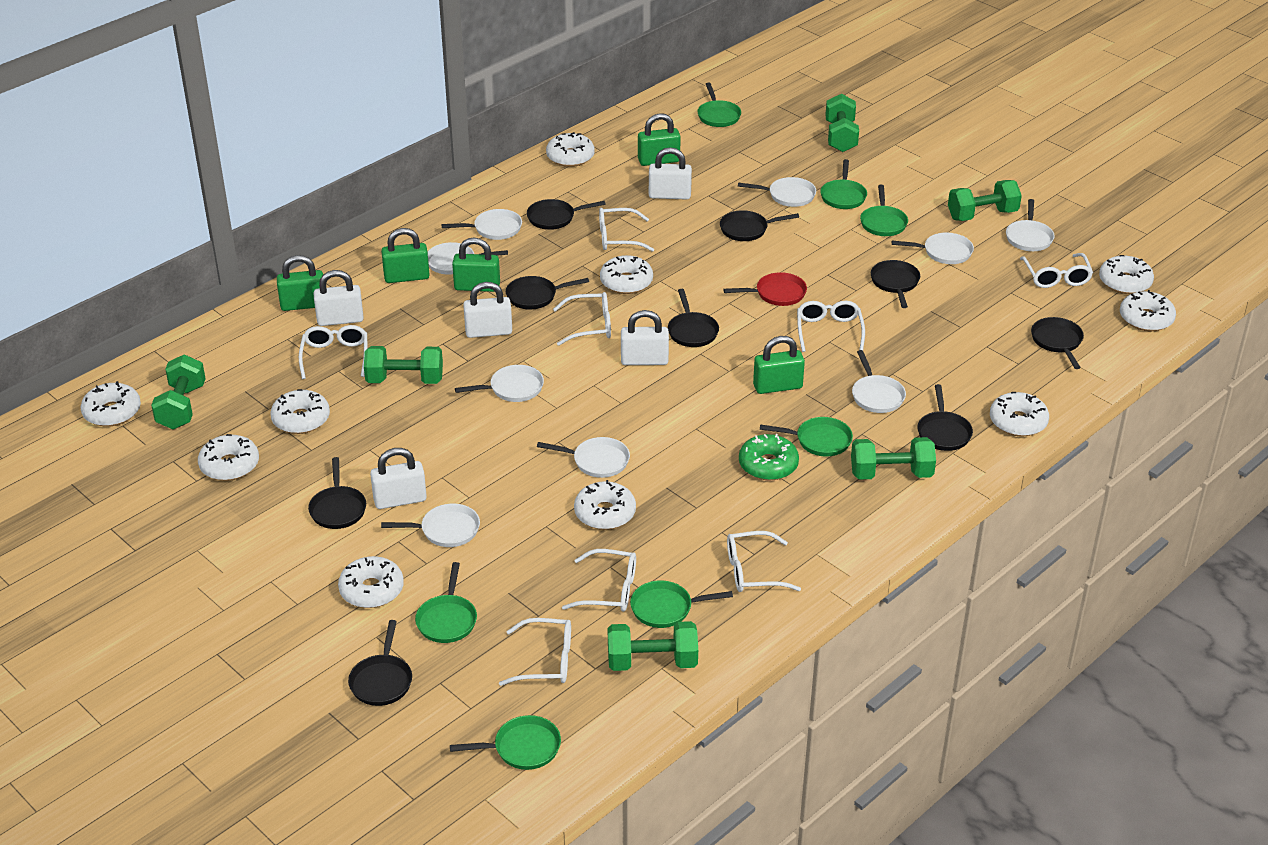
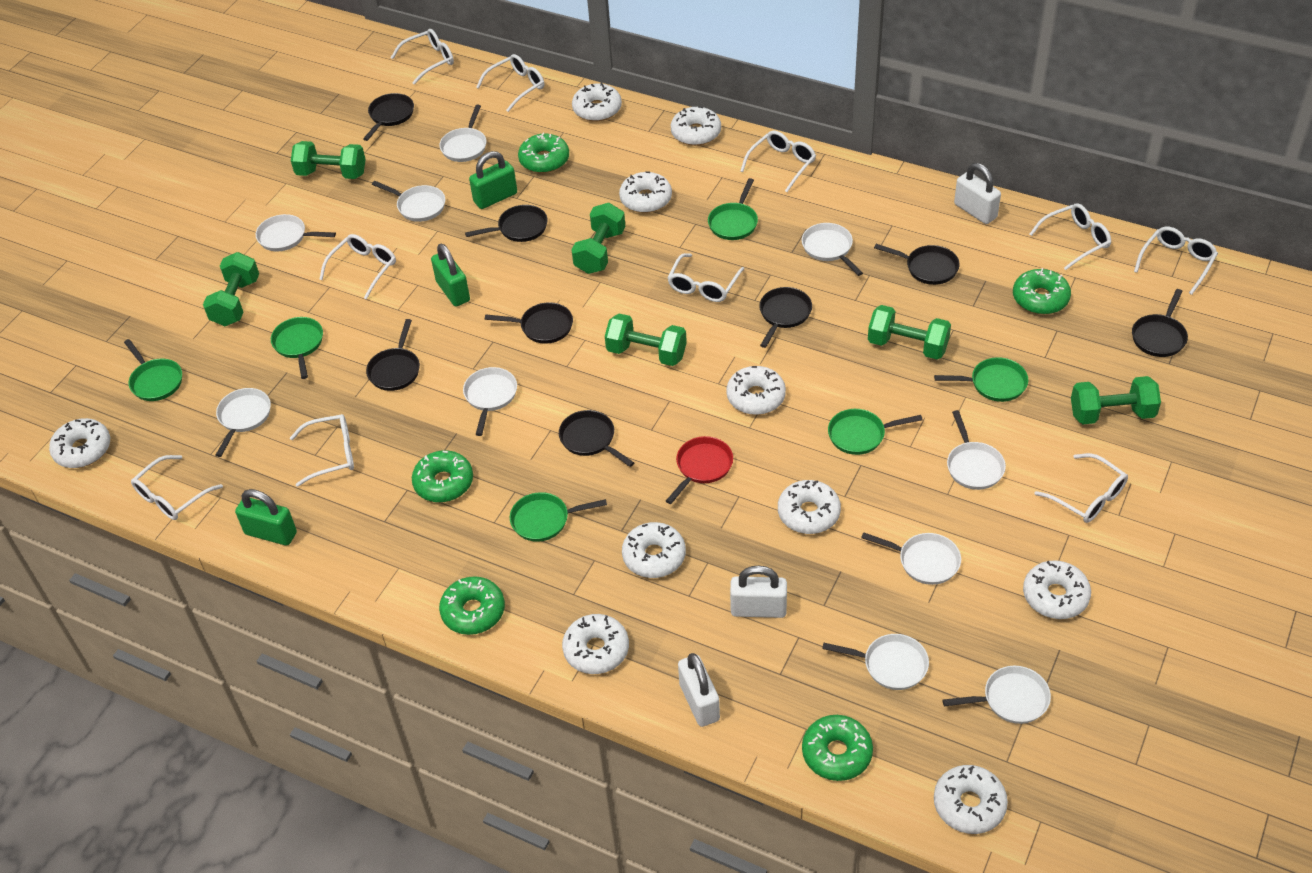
black pan: [308,457,366,529] [348,620,412,706] [506,276,589,309] [527,199,606,230] [668,289,719,347] [720,210,799,241] [871,260,920,308] [917,384,973,451] [1031,317,1084,369] = 9 -> [363,93,414,141] [366,319,420,391] [465,205,548,242] [485,302,573,344] [559,410,634,467] [759,287,812,348] [874,244,960,285] [1132,289,1188,357] = 8
green donut: [739,434,799,480] = 1 -> [412,450,473,502] [439,576,505,635] [518,133,569,173] [802,715,873,781] [1013,268,1071,314] = 5
green padlock: [277,255,323,311] [381,228,430,283] [452,238,500,292] [638,113,681,166] [753,336,805,394] = 5 -> [235,489,297,546] [431,244,470,307] [469,151,517,209] = 3
green pan: [415,562,477,643] [450,715,561,770] [630,581,733,628] [697,82,741,127] [760,417,853,457] [820,159,867,209] [860,185,908,236] = 7 -> [124,339,182,401] [271,317,323,379] [510,492,607,542] [708,178,758,240] [828,409,923,455] [934,357,1028,402] = 6
white glasses: [299,325,368,379] [499,618,571,686] [553,292,611,346] [562,549,636,612] [599,208,654,252] [727,531,801,592] [797,301,865,352] [1020,253,1093,288] = 8 -> [131,455,223,520] [290,414,354,487] [319,234,396,299] [391,29,454,85] [476,54,544,112] [667,253,744,302] [740,131,816,192] [1030,203,1111,270] [1035,453,1128,523] [1134,227,1218,295] = 10
white padlock: [314,270,364,326] [370,448,427,509] [463,282,512,338] [621,310,669,365] [649,147,692,200] = 5 -> [678,653,720,727] [730,566,787,618] [954,163,1001,224] = 3
white pan: [381,504,480,547] [428,242,508,275] [442,209,522,240] [455,365,544,402] [537,437,630,478] [738,177,816,207] [852,350,906,413] [892,233,974,264] [1006,199,1055,251] = 9 -> [216,388,271,457] [255,214,336,252] [372,181,445,222] [439,105,486,162] [463,367,517,436] [802,223,863,276] [822,634,929,690] [861,532,961,585] [942,666,1051,724] [947,410,1006,490] = 10

